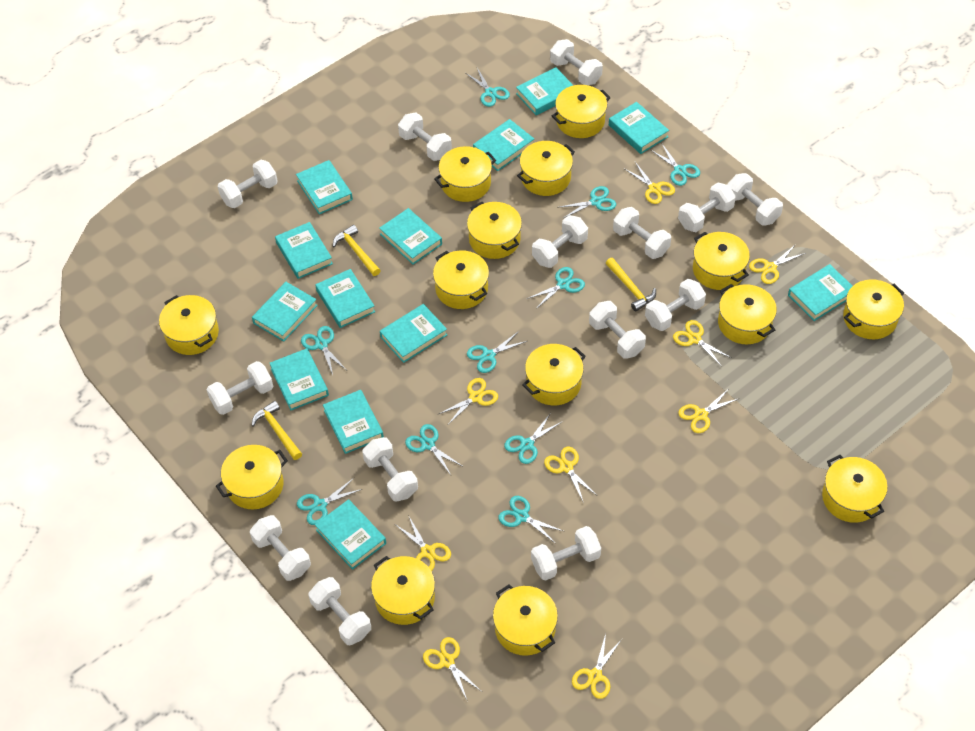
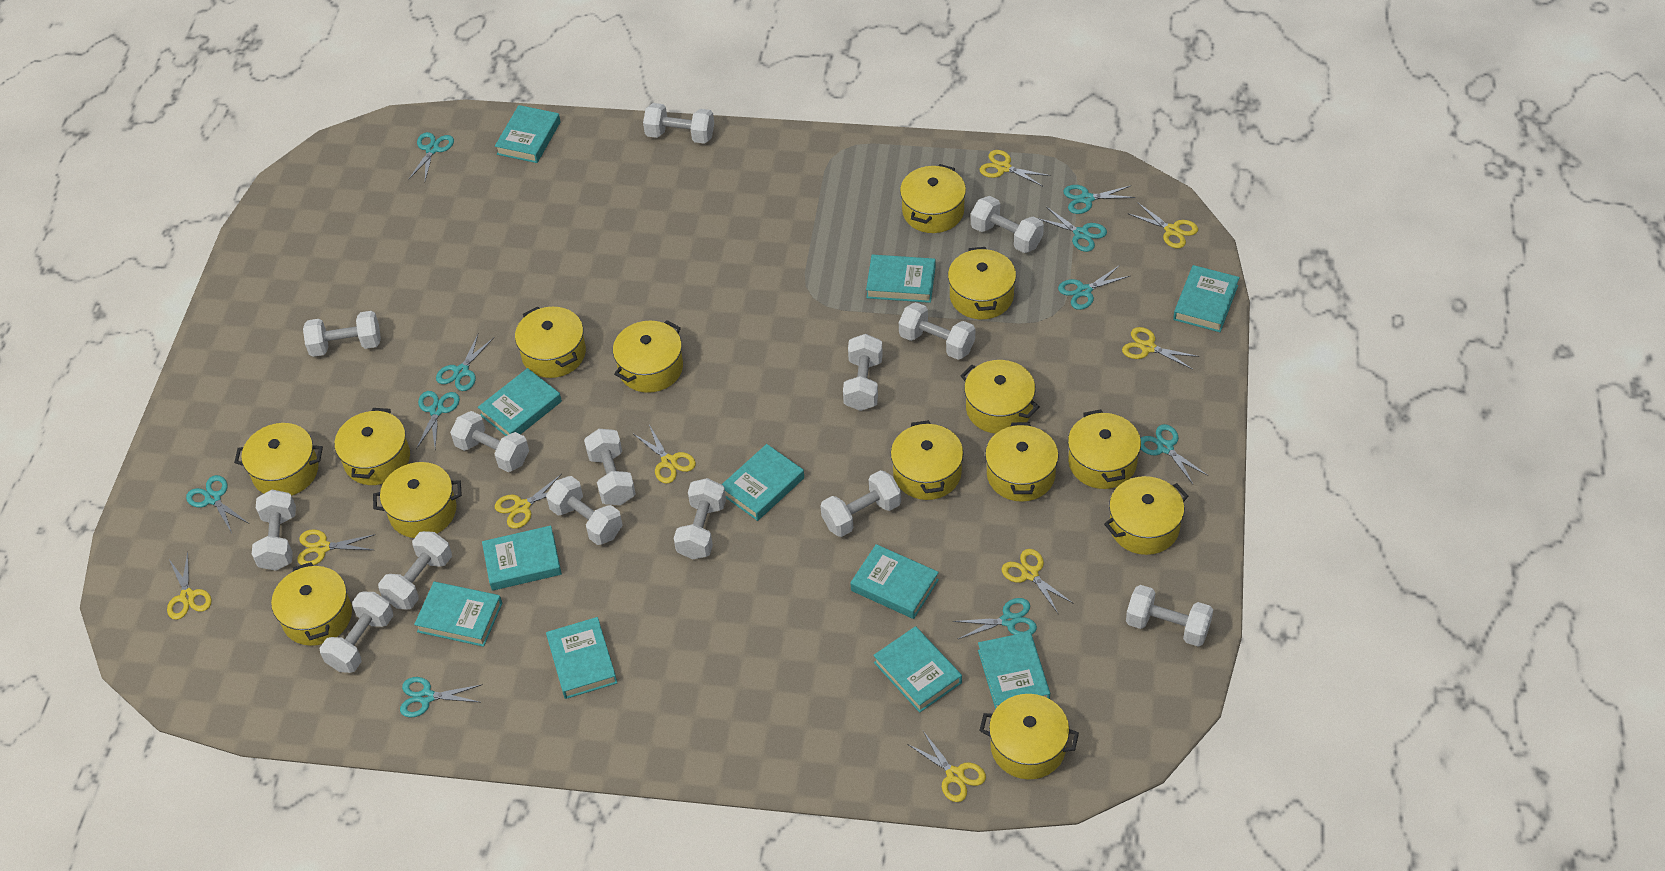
turquoise book: [252,282,318,342] [269,348,329,410] [275,222,333,279] [296,160,353,214] [315,499,386,570] [316,269,375,328] [323,390,384,454] [379,208,442,265] [380,304,447,363] [473,119,534,171] [516,67,574,115] [609,102,669,154] [788,264,852,321] = 13 -> [414,582,502,647] [478,368,562,436] [482,526,562,591] [495,105,561,163] [546,617,617,699] [721,444,804,521] [850,544,939,619] [866,255,936,303] [873,626,962,713] [978,632,1050,709] [1173,265,1240,332] = 11
yellow hammer: [251,401,302,460] [333,225,381,276] [606,258,656,312] = 3 -> none = 0

